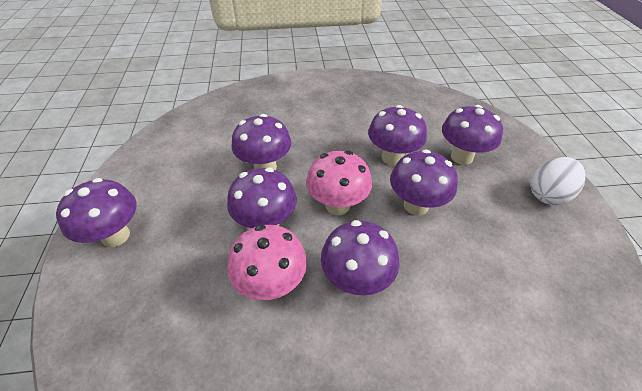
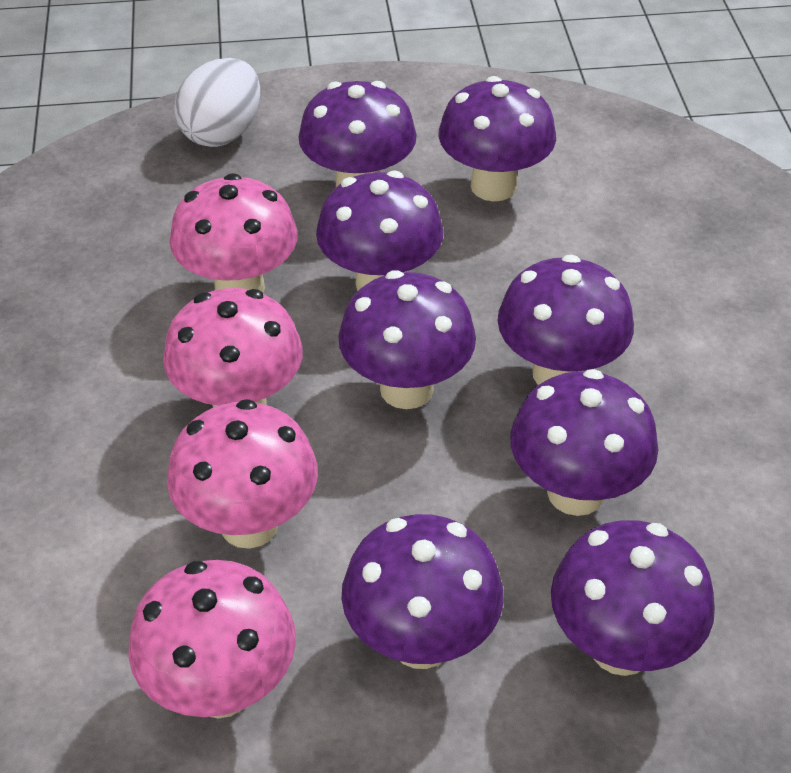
pink mushroom: [227,225,307,300] [306,151,372,215] = 2 -> [128,560,296,718] [163,288,303,408] [167,399,318,549] [170,173,298,294] = 4
purple mushroom: [56,178,137,247] [227,167,297,228] [232,114,291,170] [321,220,400,295] [368,105,427,166] [390,149,458,215] [442,105,503,165] = 7 -> [298,81,417,187] [316,171,443,291] [338,270,476,409] [342,514,504,669] [438,76,556,201] [498,254,634,385] [510,369,658,516] [551,520,715,676] = 8

